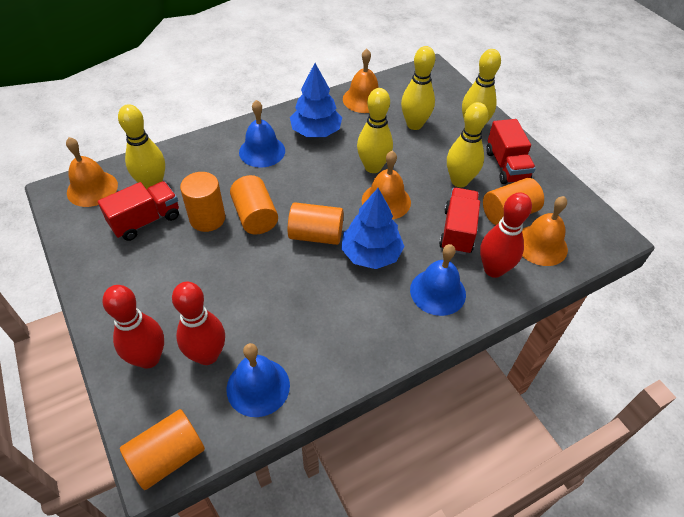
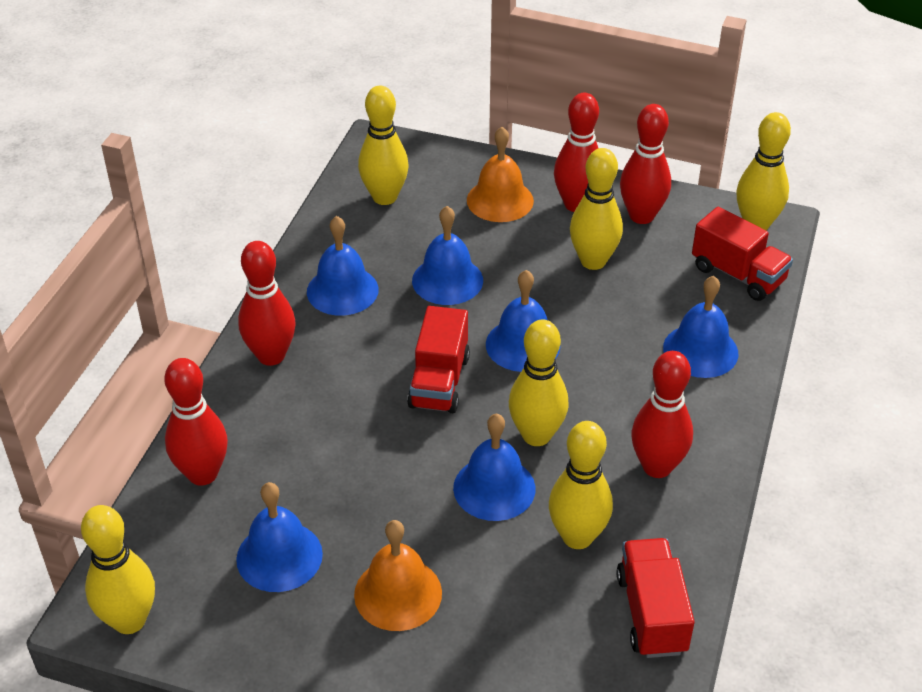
blue bell: [226,343,290,417] [239,100,285,167] [410,244,466,316] = 3 -> [236,482,323,592] [307,216,379,316] [412,206,483,305] [453,413,536,521] [486,270,560,372] [663,276,738,378] = 6
blue tree: [290,63,342,137] [341,188,405,269] = 2 -> none = 0
orange bell: [66,137,118,207] [343,49,379,113] [362,151,411,220] [522,196,568,266] = 4 -> [354,520,442,631] [467,127,534,222] = 2
orange cylinder: [120,409,205,490] [180,172,225,232] [230,175,278,234] [288,202,344,245] [483,178,544,225] = 5 -> none = 0
red bowling pin: [102,285,164,369] [172,282,225,365] [480,192,532,278] = 3 -> [164,358,228,486] [238,241,295,366] [554,93,599,212] [620,104,671,224] [631,351,693,478] = 5
yellow bowling pin: [118,104,165,189] [357,88,393,173] [401,46,435,130] [447,102,488,187] [462,49,501,125] = 5 -> [81,505,155,634] [358,86,409,205] [509,319,569,446] [549,421,613,549] [570,148,623,270] [736,112,791,230] = 6

